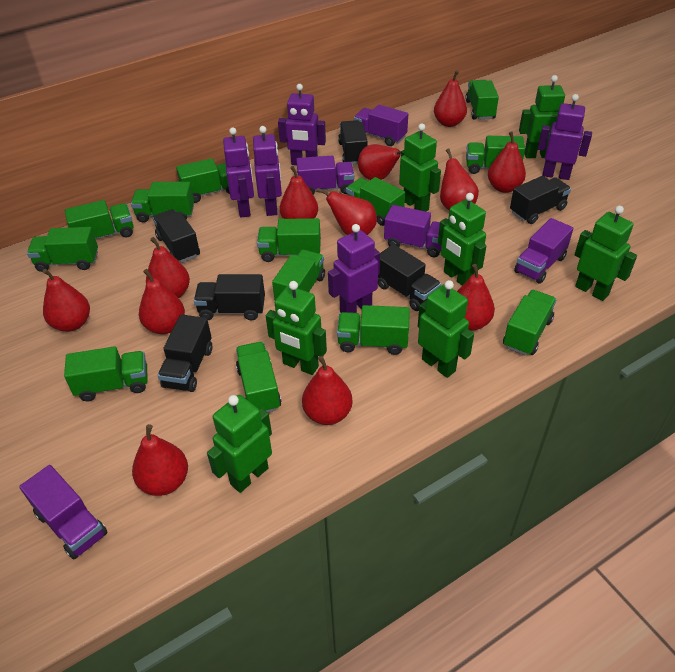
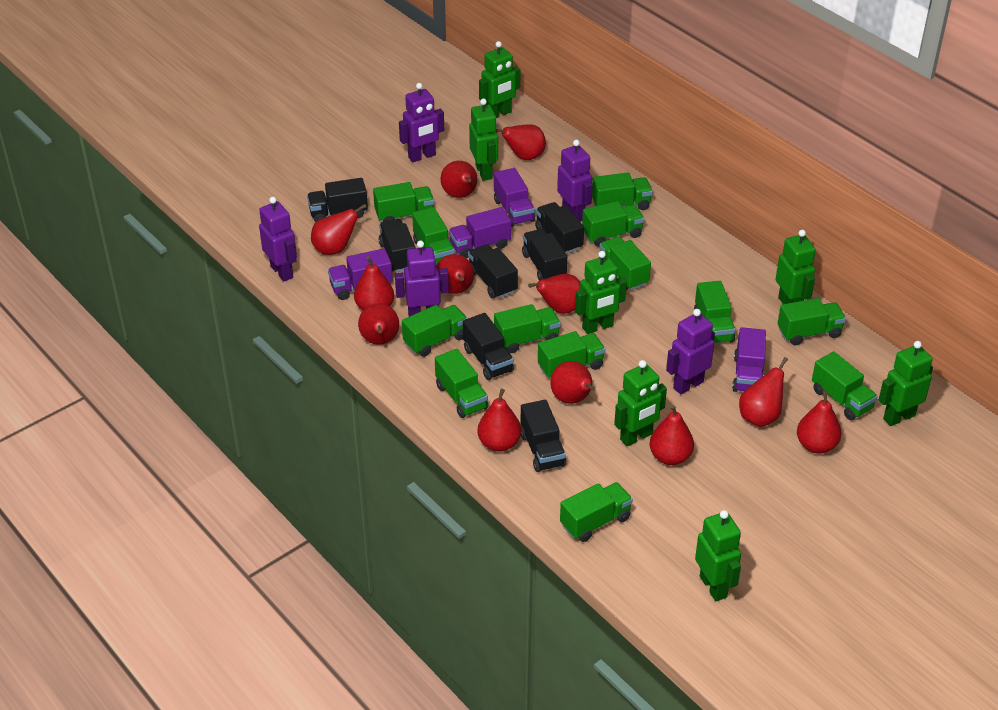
black truck: [153,209,200,263] [157,314,212,392] [194,274,265,321] [338,120,367,164] [378,244,441,311] [510,176,571,224] = 6 -> [307,178,368,222] [379,219,415,272] [463,313,514,380] [468,244,518,298] [521,400,566,472] [522,229,567,281] [535,202,584,254] = 7
purple truck: [19,465,108,559] [296,156,354,195] [354,105,408,146] [384,205,441,257] [514,218,573,284] = 5 -> [328,248,393,300] [449,207,511,258] [494,168,535,227] [732,327,766,392] = 4

